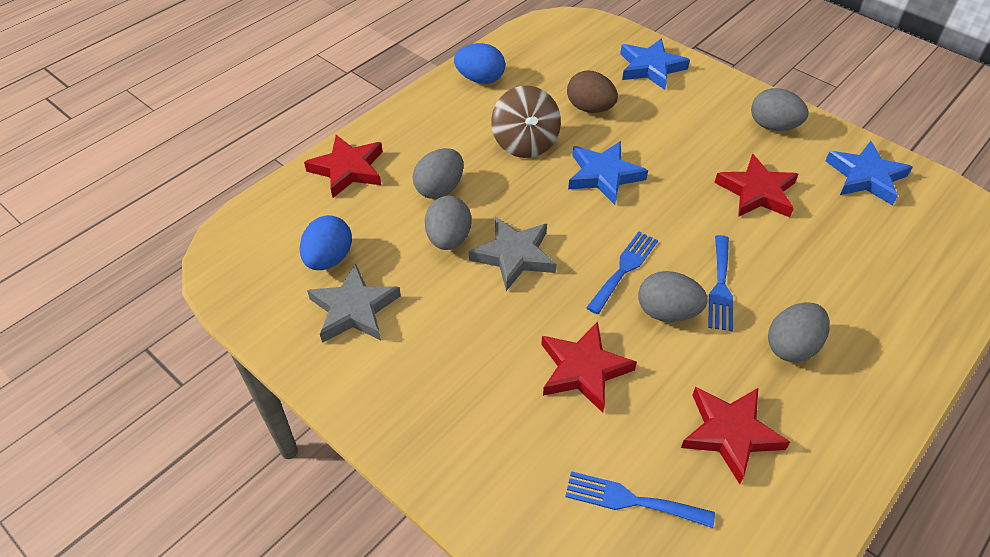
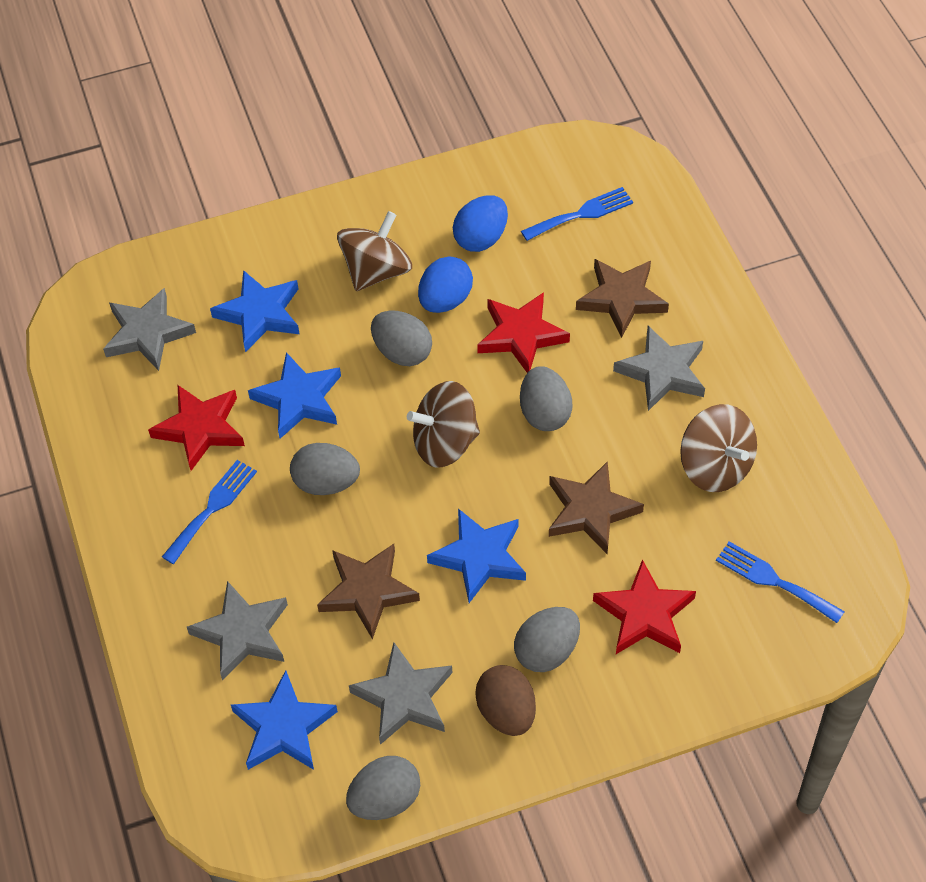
blue star: [568,141,648,205] [620,38,690,90] [825,141,913,206] = 3 -> [210,270,299,352] [231,670,338,770] [248,352,341,439] [427,509,526,603] = 4
brown spinning top: [491,86,561,158] = 1 -> [337,211,412,291] [407,381,480,468] [680,404,757,492] = 3
brown star: none = 0 -> [317,544,420,640] [549,461,644,554] [576,259,669,338] = 3
grey star: [307,263,401,343] [469,217,556,291] = 2 -> [103,288,196,371] [187,581,288,681] [349,642,452,745] [613,326,705,411] = 4
red star: [304,135,383,198] [541,322,637,413] [681,387,790,484] [714,154,799,217] = 4 -> [148,385,245,471] [477,292,570,373] [593,559,696,654] = 3

